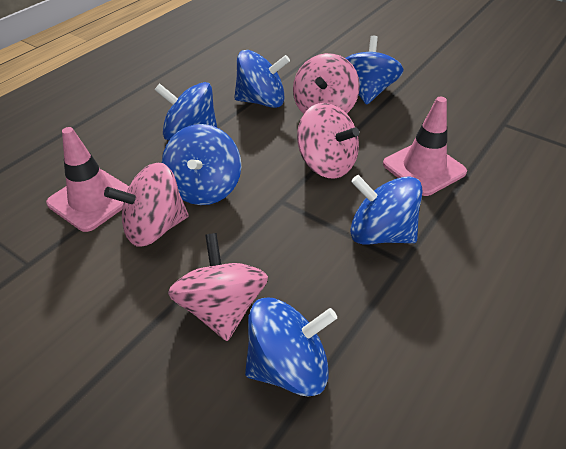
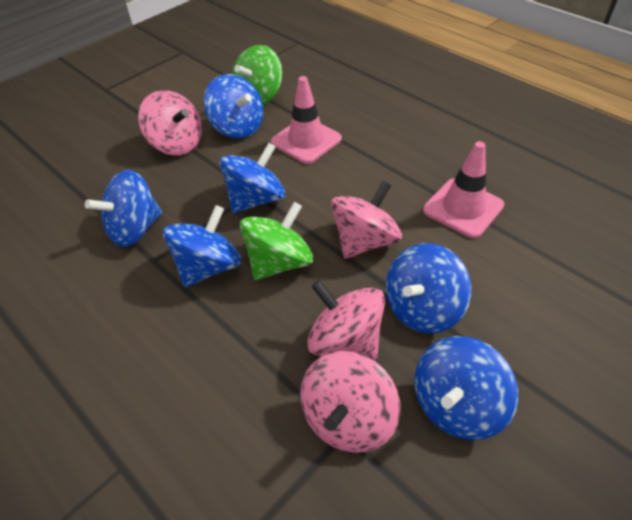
green spinning top: none = 0 -> [232,45,282,105] [240,202,313,280] = 2

